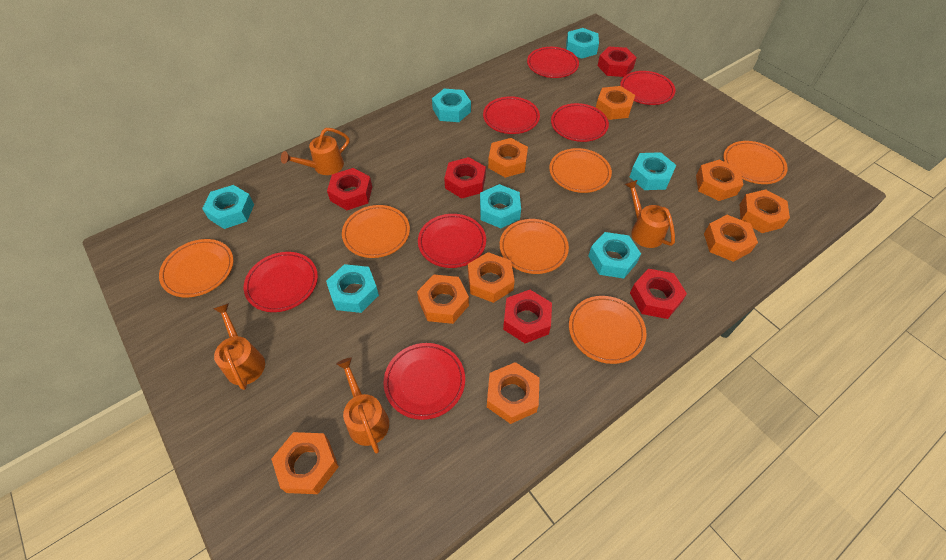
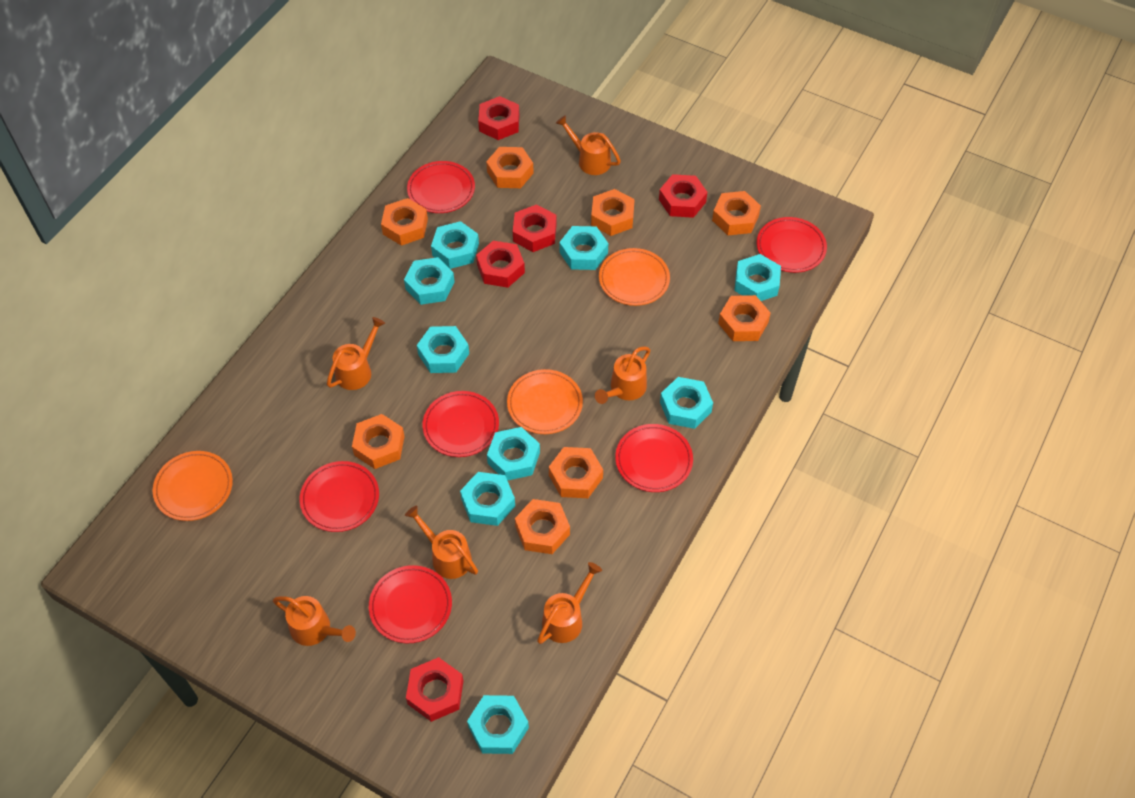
orange nut: [271,432,339,494] [417,274,469,324] [468,252,515,303] [487,362,540,424] [488,138,528,178] [596,86,635,120] [696,160,743,201] [704,215,758,262] [740,189,790,233] = 9 -> [352,414,405,469] [381,198,428,246] [486,147,534,188] [515,499,570,554] [549,447,603,498] [591,189,635,236] [712,191,761,235] [718,295,771,341] = 8
orange plate: [159,239,234,298] [342,205,410,258] [500,219,569,274] [549,148,612,193] [569,296,647,364] [723,141,788,184] = 6 -> [153,451,233,521] [507,369,583,434] [599,248,670,306] = 3
orange watering can: [213,303,265,390] [281,128,349,175] [336,357,389,453] [625,180,675,248] = 4 -> [273,596,356,646] [327,317,385,390] [405,506,478,579] [537,562,602,644] [556,115,621,175] [595,346,650,404] = 6
red plate: [244,252,318,312] [384,343,465,420] [418,214,486,268] [483,96,540,134] [527,47,579,78] [551,103,609,142] [620,71,676,105] = 7 -> [300,461,379,532] [369,565,452,644] [407,161,475,213] [422,391,499,457] [615,424,693,492] [757,217,827,273] = 6
turquoise nut: [202,185,254,229] [326,264,379,313] [432,89,471,122] [480,184,521,228] [566,28,599,59] [588,232,641,279] [630,152,676,190] = 7 -> [404,257,455,305] [417,326,469,373] [431,221,479,269] [460,472,515,526] [467,695,529,754] [487,427,540,481] [559,226,608,270] [660,377,713,429] [734,254,781,301] = 9

